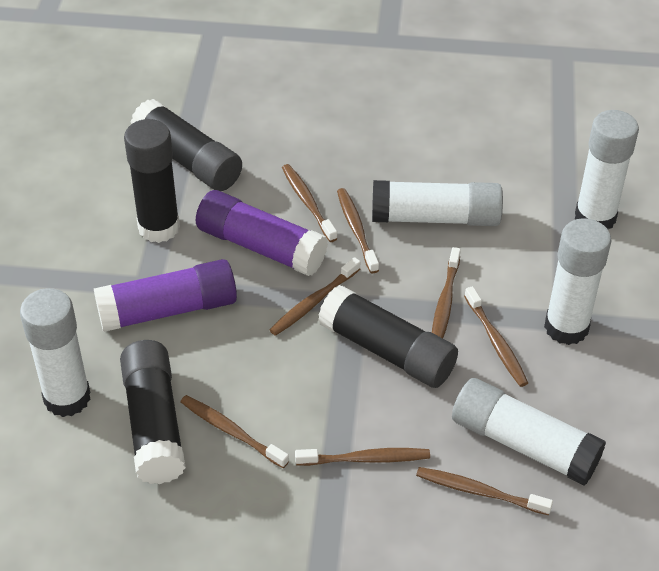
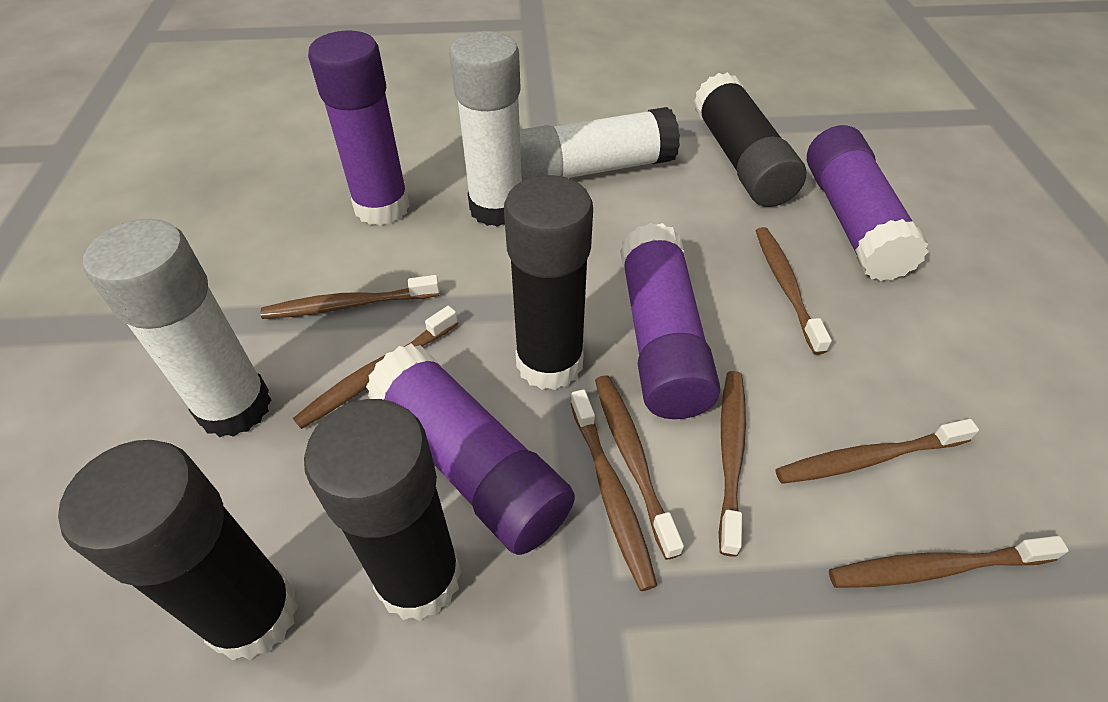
purple glue stick: [94,259,237,332] [196,190,328,276] = 2 -> [308,31,410,226] [366,344,575,555] [620,223,720,419] [807,125,929,281] = 4
white glue stick: [20,288,91,417] [372,180,503,226] [452,378,606,486] [544,218,612,345] [575,110,639,229] = 5 -> [83,219,271,437] [449,31,522,227] [520,107,680,181] = 3

